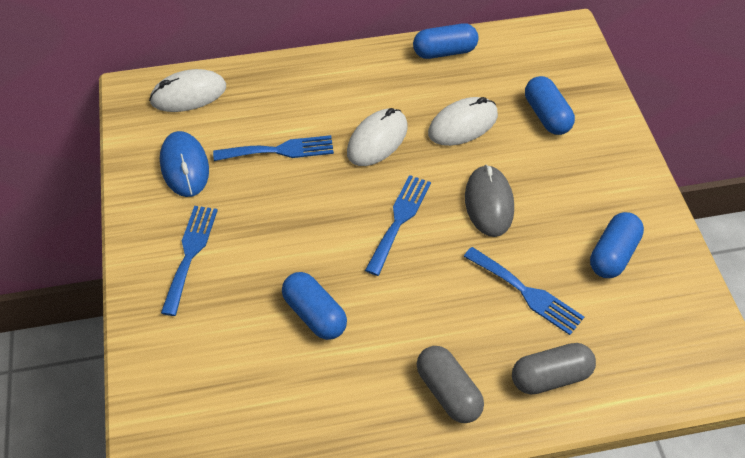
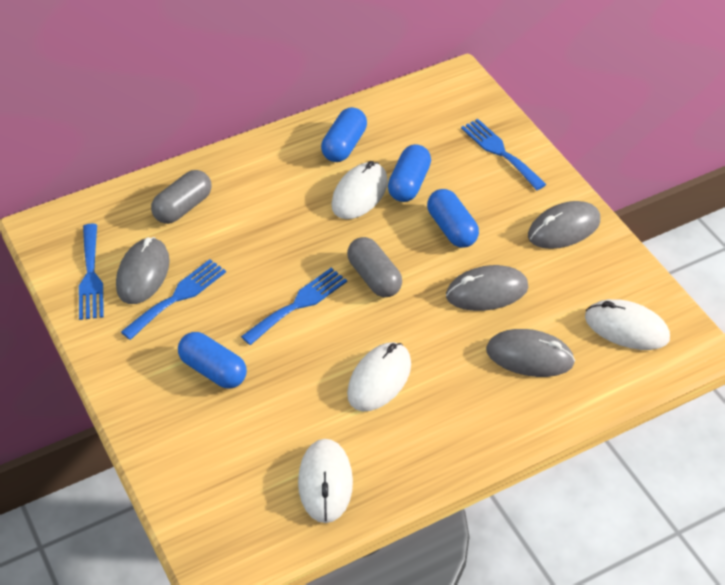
blue mouse: [160,131,209,197] = 1 -> none = 0
grey mouse: [465,165,514,237] = 1 -> [116,237,170,304] [446,265,528,311] [486,329,575,377] [528,201,600,249] = 4
white mouse: [149,69,226,112] [347,108,408,166] [428,97,498,146] = 3 -> [298,439,353,523] [331,161,388,219] [347,342,411,411] [585,299,670,350] = 4

